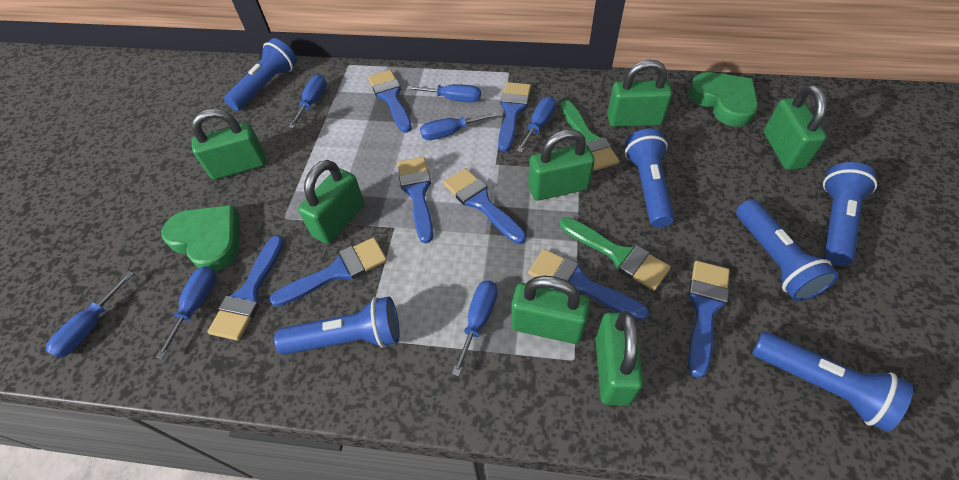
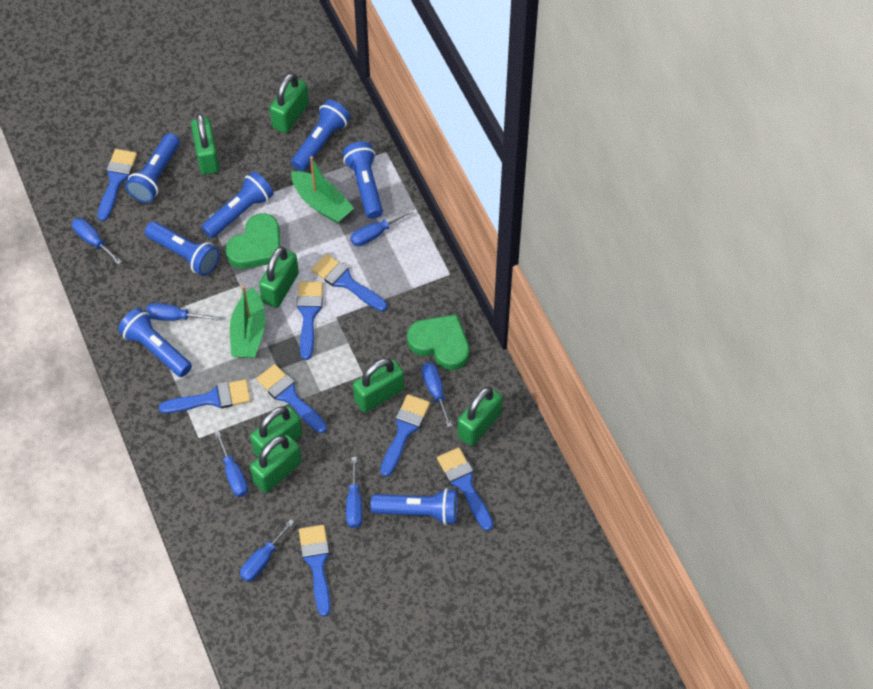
blue flashlight: [224,38,297,111] [274,297,399,355] [625,129,674,228] [736,200,839,301] [752,332,913,431] [823,162,877,266] = 6 -> [118,308,192,377] [125,133,180,203] [145,221,220,276] [201,171,274,238] [291,100,350,171] [343,142,383,219] [371,488,458,525] = 7
green boat: none = 0 -> [230,285,266,358] [291,156,354,223] = 2
green brush: [560,100,620,171] [560,217,671,291] = 2 -> none = 0

